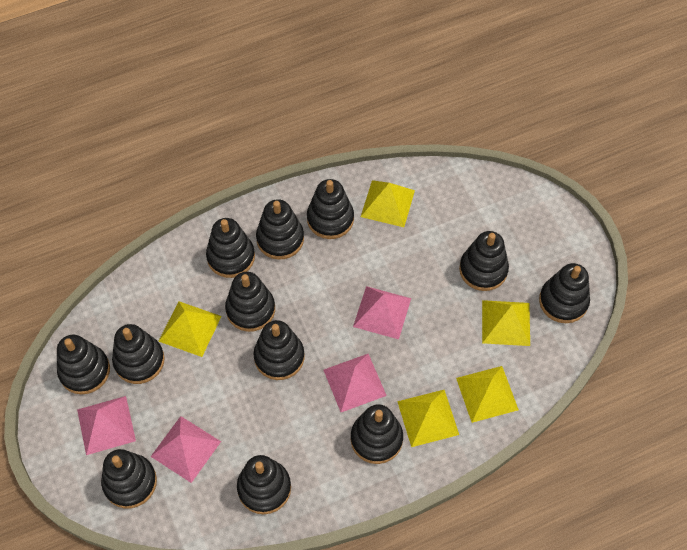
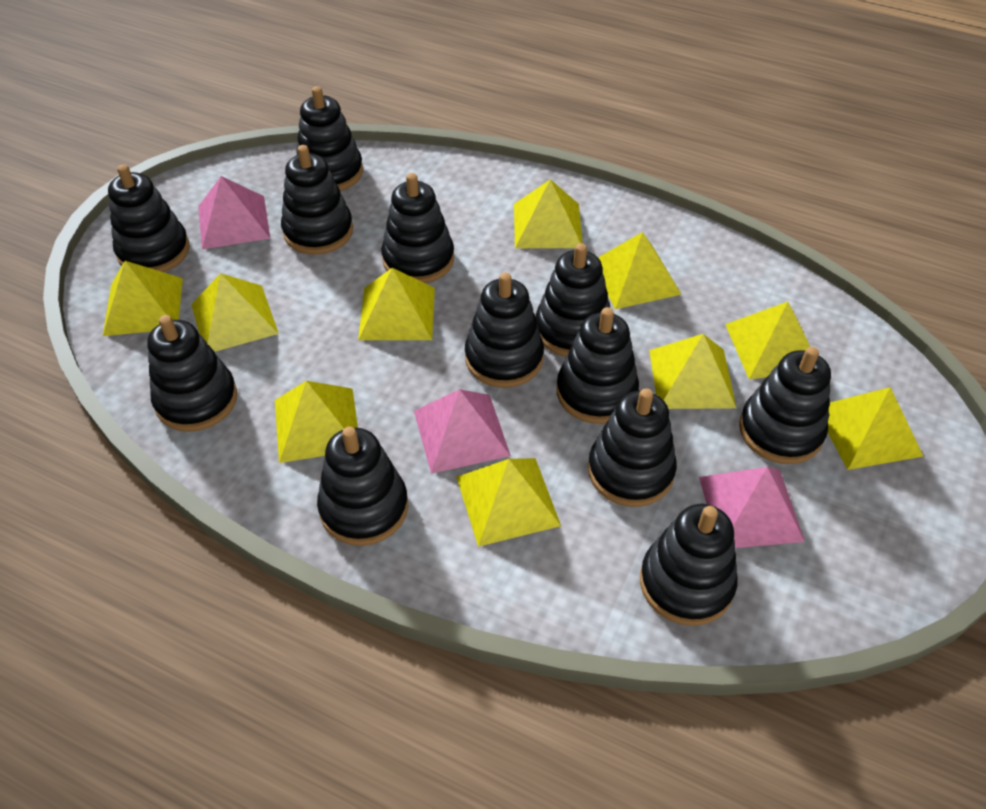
pink pyramid: [77,396,136,455] [150,416,221,483] [324,354,387,412] [353,286,411,339] = 4 -> [198,176,270,250] [414,389,511,474] [699,467,805,548] = 3
yellow pyramid: [159,301,222,357] [361,180,415,227] [397,390,459,447] [456,366,519,423] [482,300,530,346] = 5 -> [103,261,183,336] [191,273,279,352] [275,381,358,463] [358,268,435,340] [456,458,561,547] [514,179,582,248] [598,232,682,309] [649,334,736,409] [725,302,810,379] [828,387,924,470] = 10

